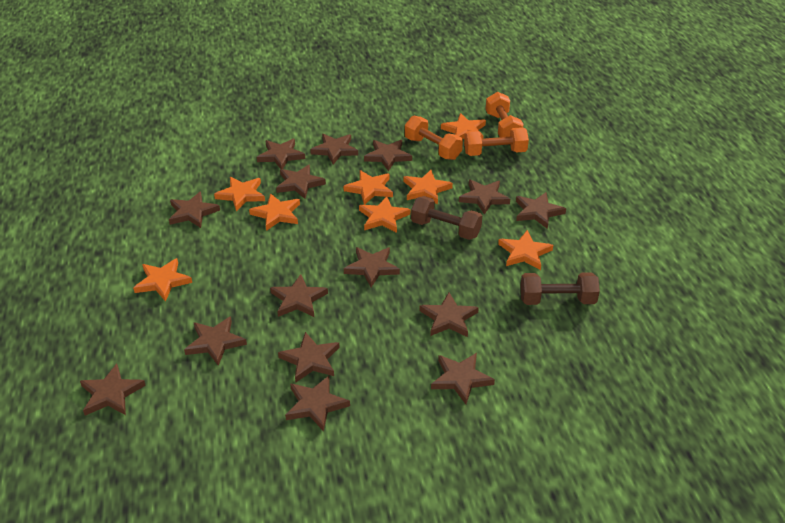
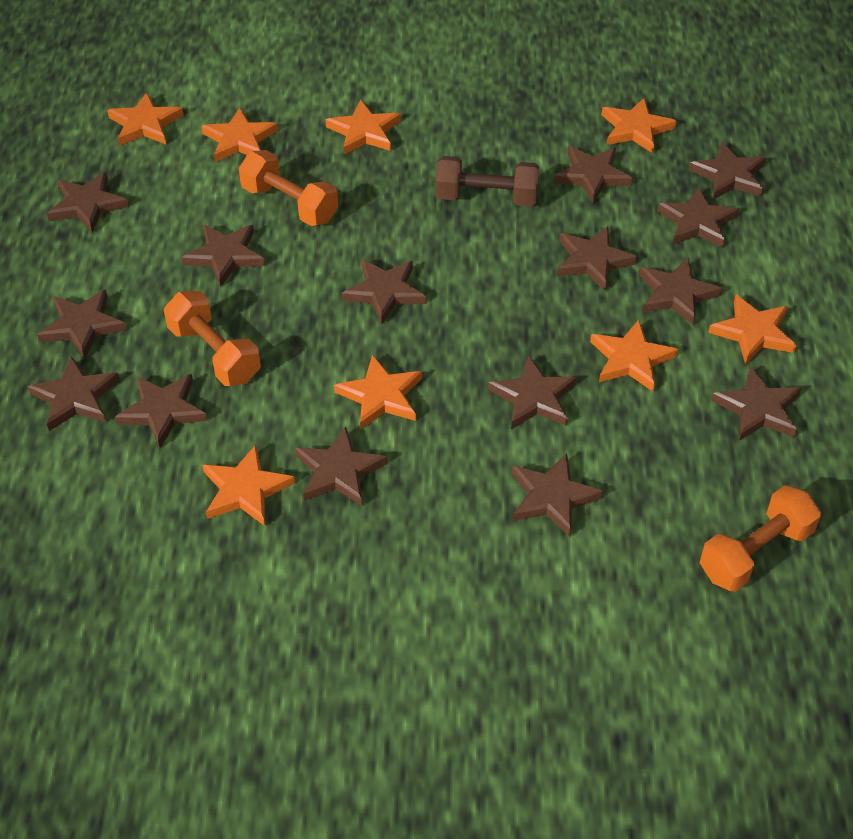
brown dumbbell: [411,196,482,240] [520,273,600,305] = 2 -> [435,156,539,206] = 1

